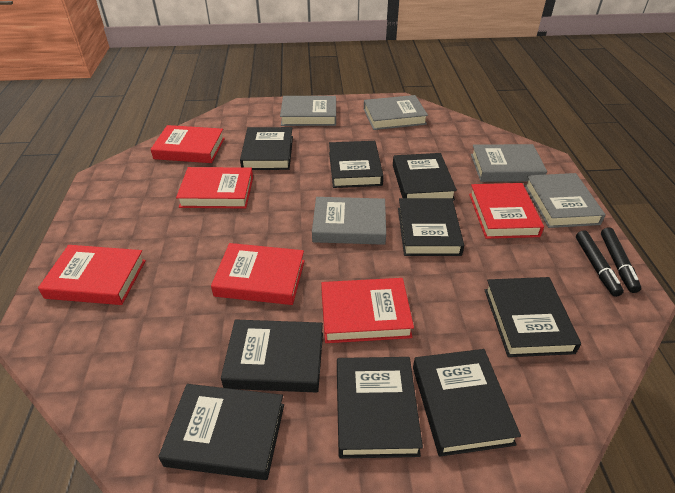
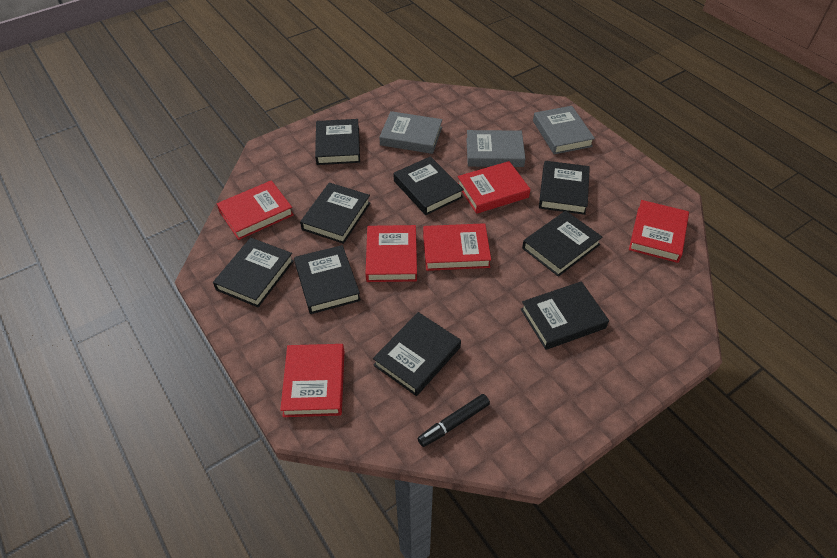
black marker: [576,230,624,297] [601,227,641,293] = 2 -> [418,394,490,447] = 1
grey book: [280,96,336,126] [312,197,386,245] [364,95,428,130] [471,144,547,182] [524,173,605,228] = 5 -> [379,111,442,154] [466,130,526,167] [533,106,595,154] = 3

